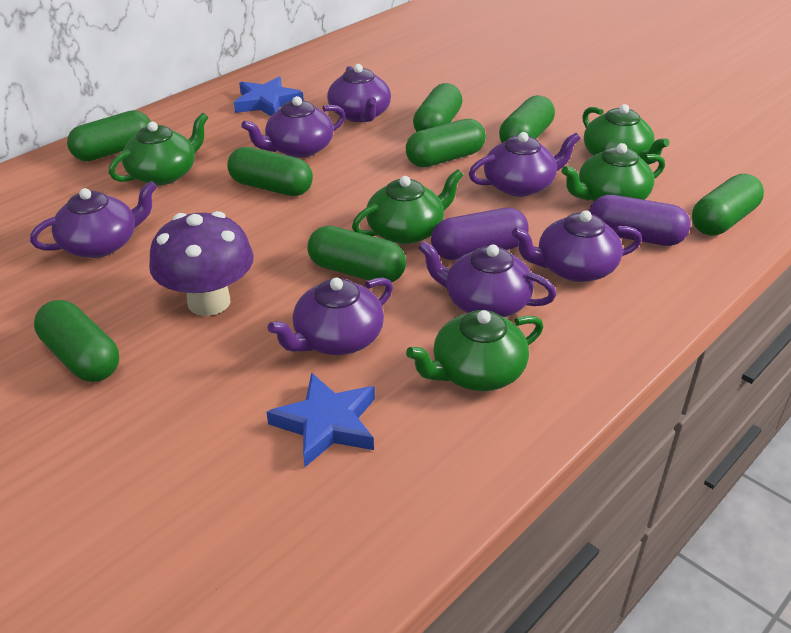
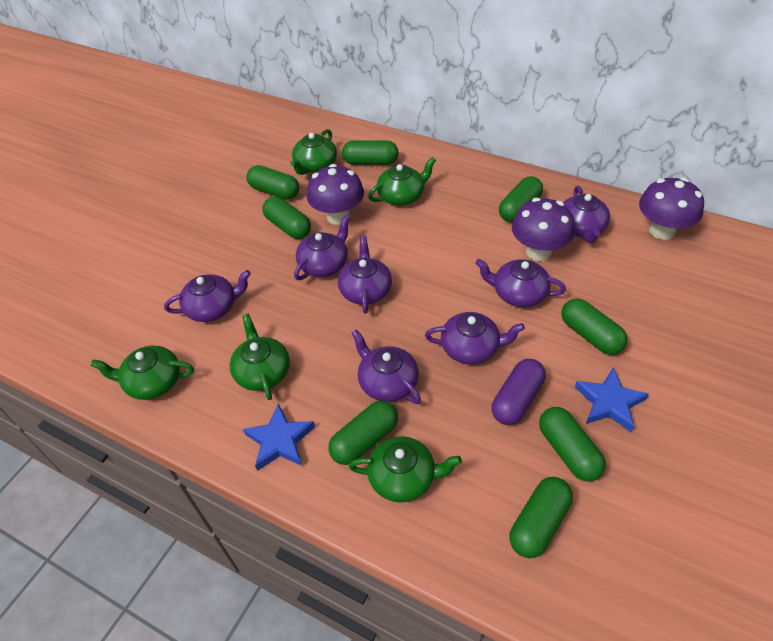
purple capsule: [431,208,529,260] [589,195,691,246] = 2 -> [492,359,546,425] = 1
purple mushroom: [149,211,254,316] = 1 -> [307,164,364,225] [512,198,575,261] [639,178,704,240] = 3

